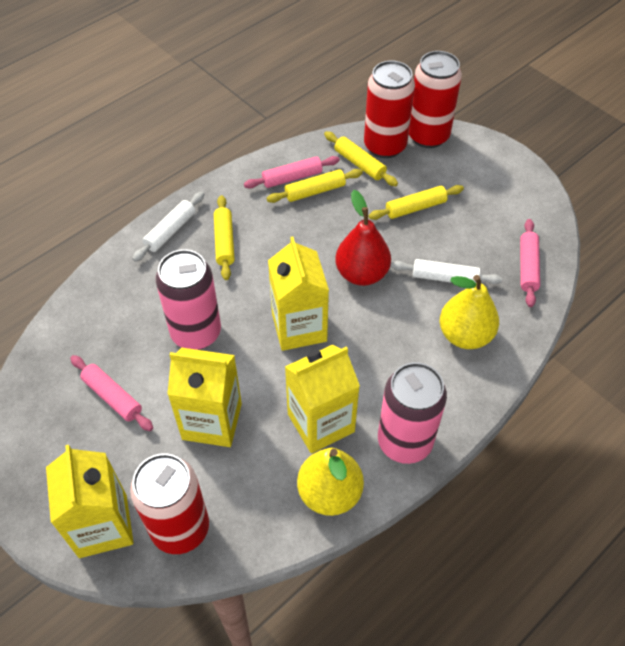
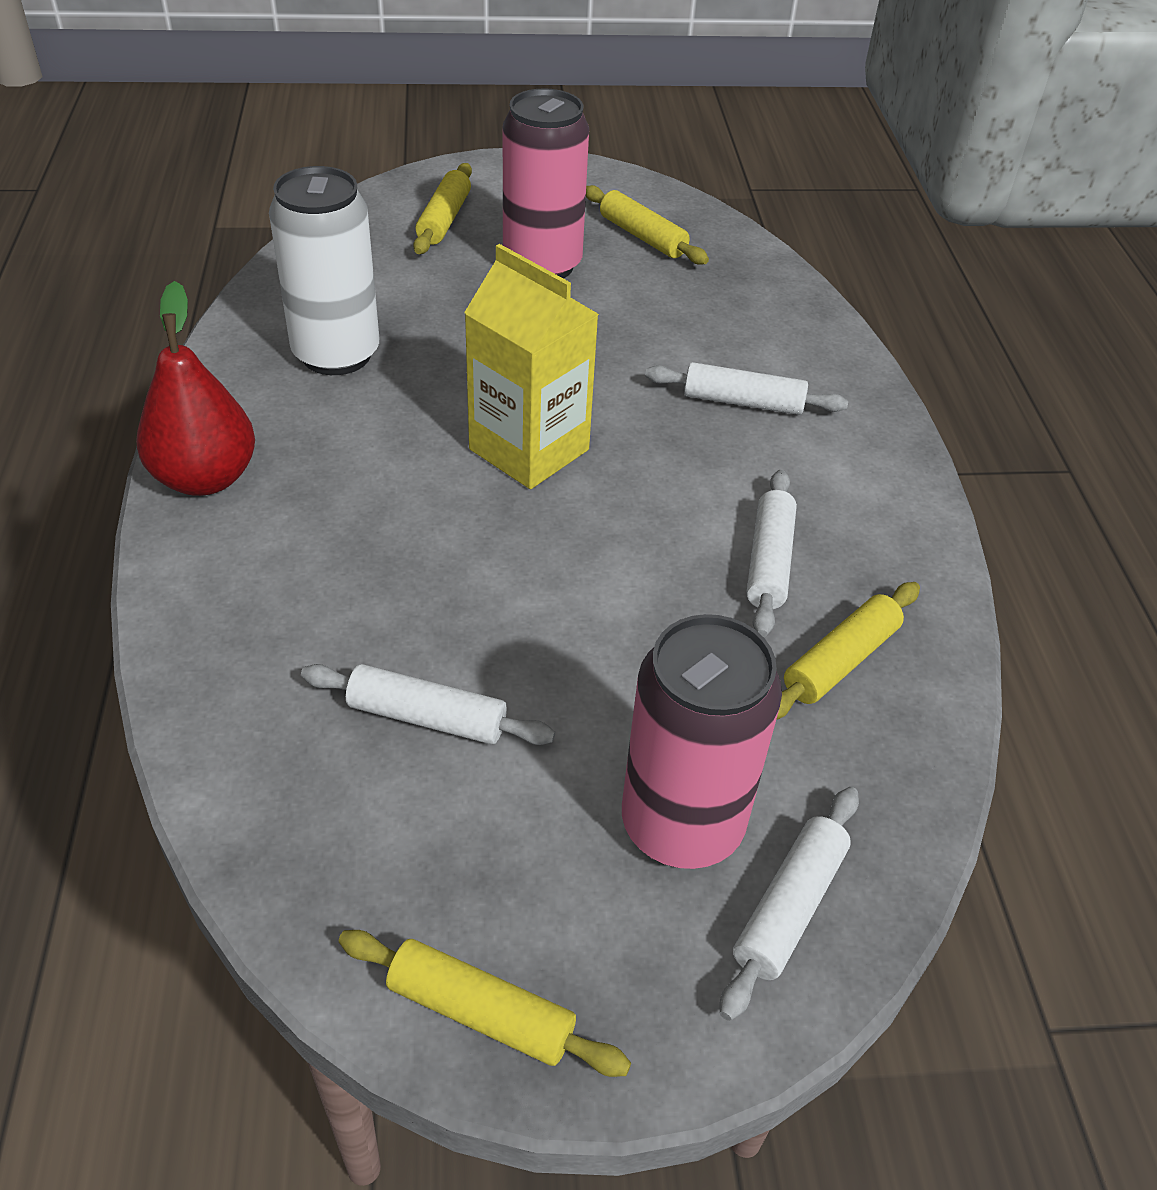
pink rolling pin: [70,355,153,431] [244,156,340,189] [520,219,540,307] = 3 -> none = 0
red can: [130,454,209,554] [364,61,415,158] [409,51,462,148] = 3 -> none = 0
white can: none = 0 -> [269,166,379,375] = 1
white rolling pin: [132,192,204,262] [391,259,502,284] = 2 -> [301,664,555,745] [645,362,848,415] [720,787,859,1021] [747,470,797,637] = 4
yellow carton: [46,445,134,558] [167,348,242,447] [268,237,329,351] [285,345,360,453] = 4 -> [464,244,599,489] = 1
yellow pear: [297,448,364,516] [440,275,499,349] = 2 -> none = 0

